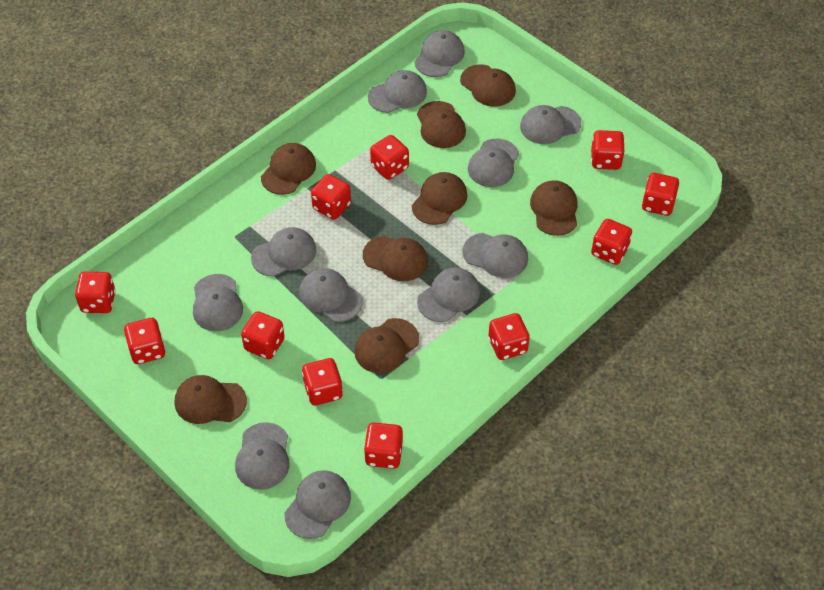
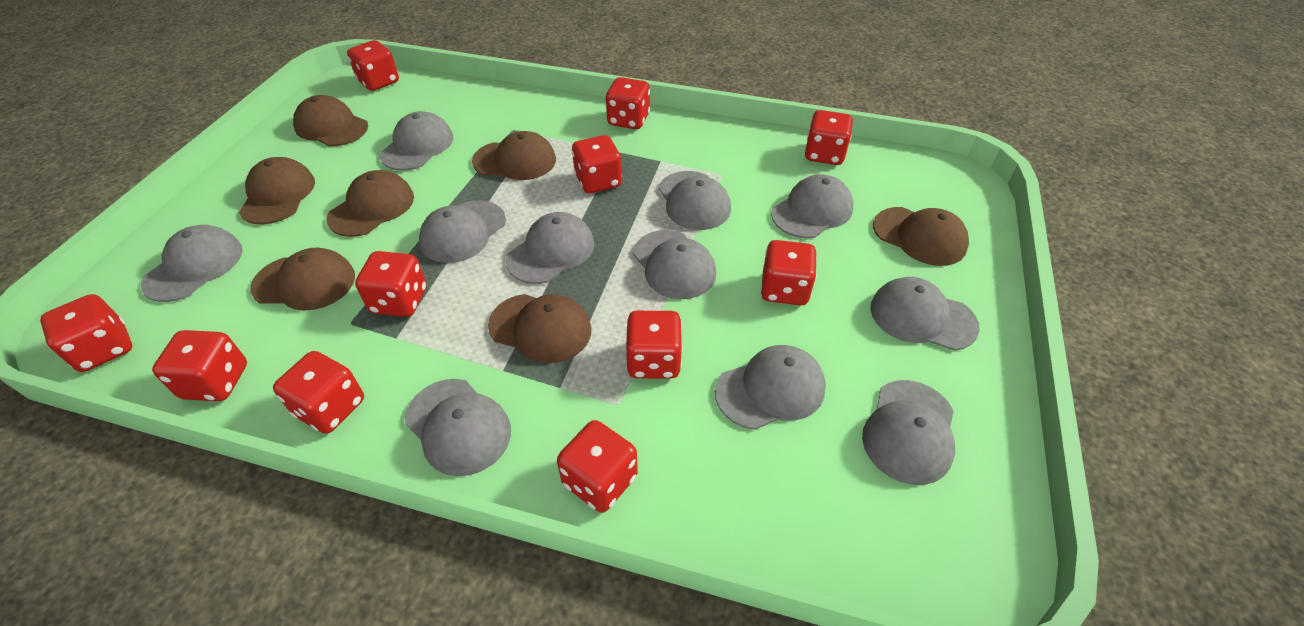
brown cap: [175,375,247,424] [261,143,316,195] [354,318,419,373] [363,236,428,281] [412,172,468,225] [417,101,466,148] [460,64,516,107] [530,180,577,236] = 8 -> [239,157,315,225] [250,248,355,311] [293,95,368,146] [327,170,414,237] [472,131,556,180] [488,294,591,363] [873,207,969,266] = 7

